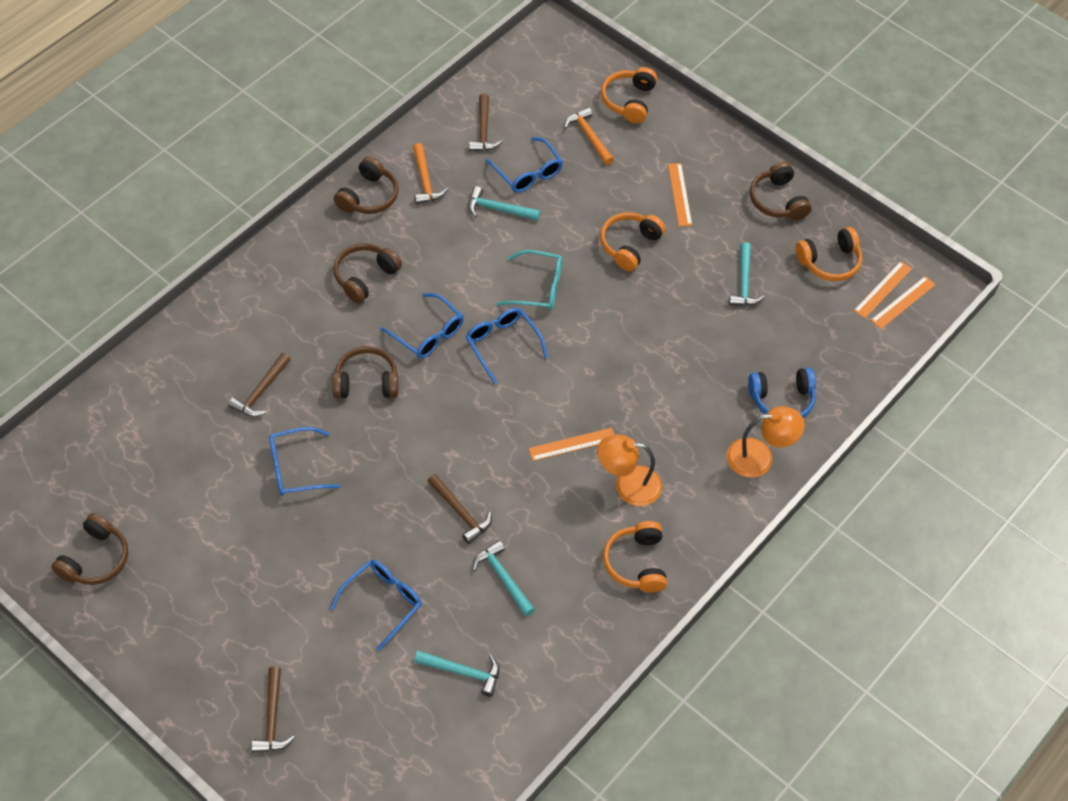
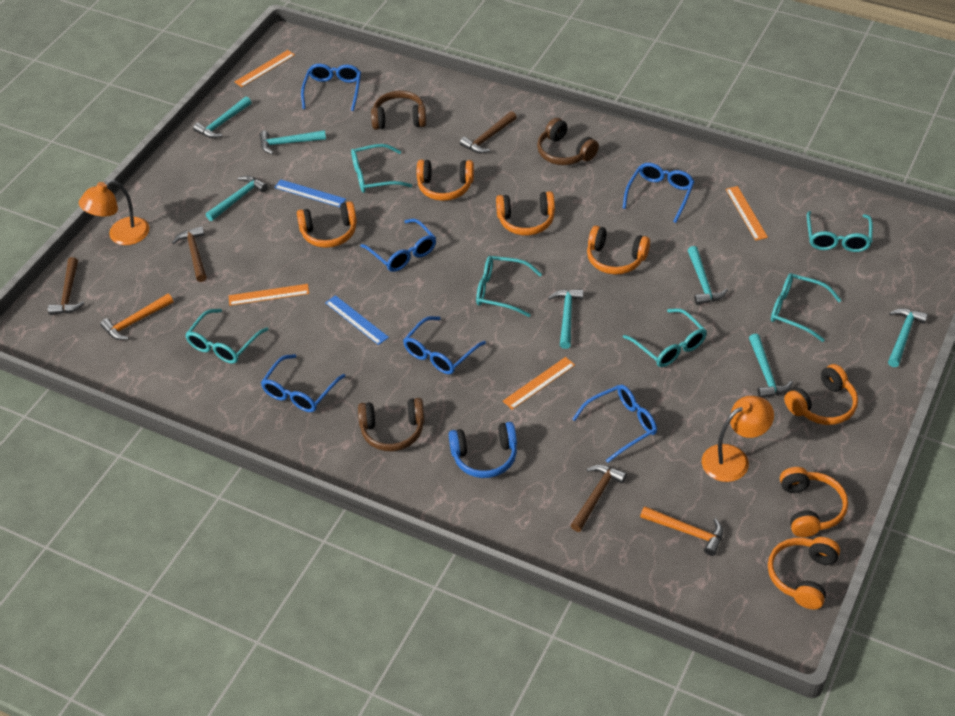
blue glasses: [269,427,341,496] [330,560,422,651] [381,293,464,359] [466,308,548,384] [485,137,563,193] = 5 -> [261,354,345,412] [301,64,361,111] [360,219,436,272] [403,316,486,374] [572,384,657,463] [623,163,695,223] = 6
blue ruler: none = 0 -> [274,179,346,207] [325,295,389,345] = 2
brown headphones: [51,513,128,585] [332,346,398,398] [333,243,402,303] [334,156,399,214] [750,161,812,220] = 5 -> [358,398,424,451] [371,91,426,130] [537,118,599,165] = 3
orange headphones: [600,212,666,271] [601,67,657,123] [603,521,667,593] [795,227,862,281] = 4 -> [297,201,357,248] [417,160,474,201] [496,191,555,235] [587,226,650,275] [768,537,840,610] [780,467,848,537] [784,364,858,425] = 7
turquoise glasses: [496,250,562,310] = 1 -> [185,309,269,364] [351,144,412,193] [476,256,542,317] [623,308,707,367] [771,273,841,342] [807,211,873,252] = 6
turquoise hammer: [414,651,500,697] [468,186,540,221] [473,540,535,616] [729,242,765,306] = 4 -> [193,96,251,138] [206,176,268,221] [259,130,326,154] [548,289,584,349] [687,246,728,305] [749,334,793,398] [888,308,928,367] = 7

